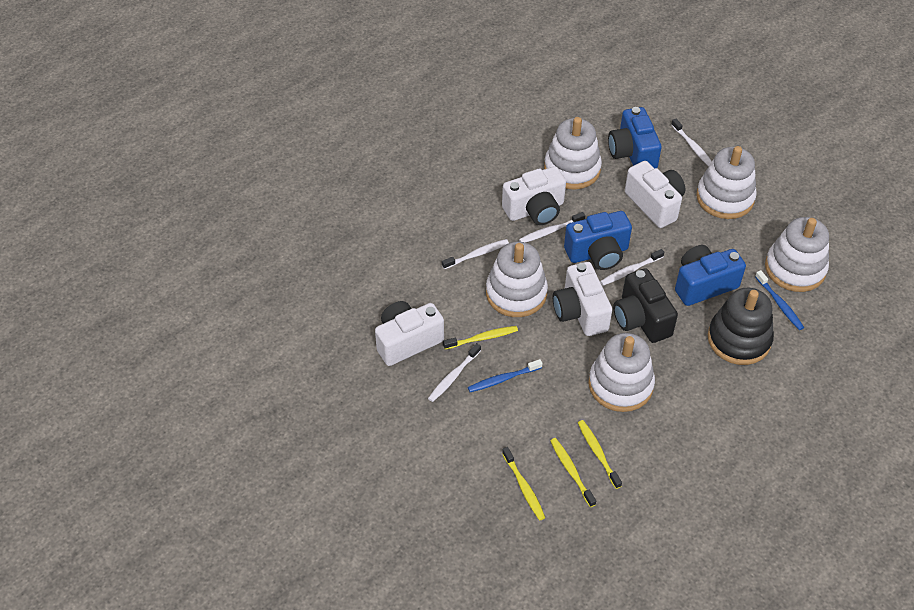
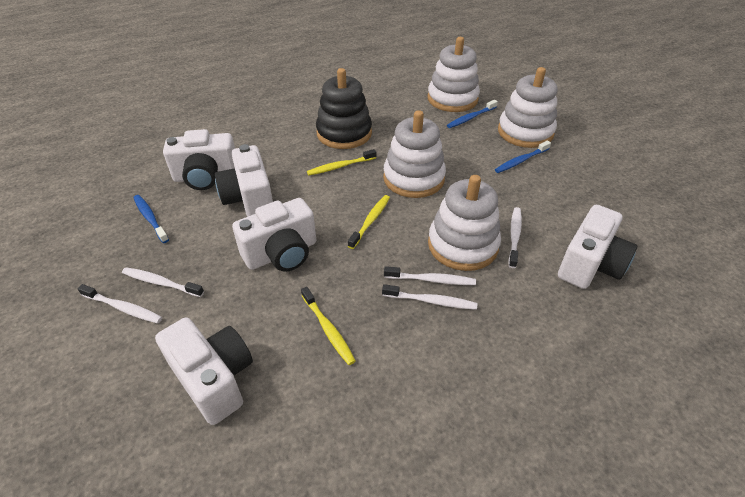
black camera: [613,268,678,343] = 1 -> none = 0
blue camera: [564,211,632,270] [608,107,662,168] [675,245,746,306] = 3 -> none = 0
blue toothbrush: [468,359,542,392] [755,270,804,330] = 2 -> [133,195,169,243] [447,100,498,128] [495,140,551,173] = 3
white camera: [375,301,444,366] [502,166,566,225] [553,262,612,336] [625,161,685,228] = 4 -> [155,317,253,425] [163,129,235,190] [215,144,273,217] [232,198,316,272] [558,205,637,289] = 5
white stacking toy: [486,242,548,317] [544,117,602,190] [588,333,655,412] [696,146,757,219] [765,217,829,292] = 5 -> [383,110,446,198] [428,37,480,112] [428,175,501,271] [498,67,558,148] = 4
yellow toothbrush: [443,326,518,350] [502,447,545,520] [550,438,596,507] [578,420,622,489] = 4 -> [301,287,356,365] [307,149,377,176] [348,195,390,249] = 3

